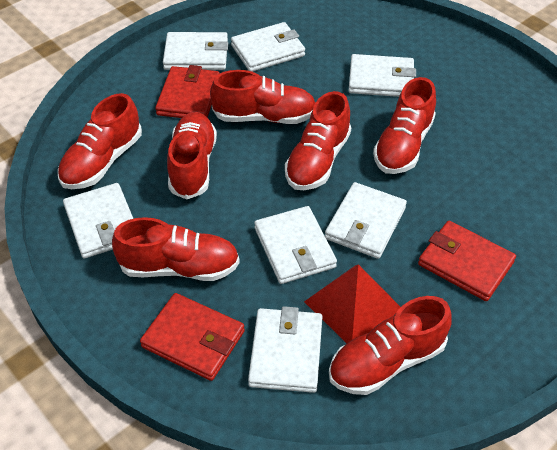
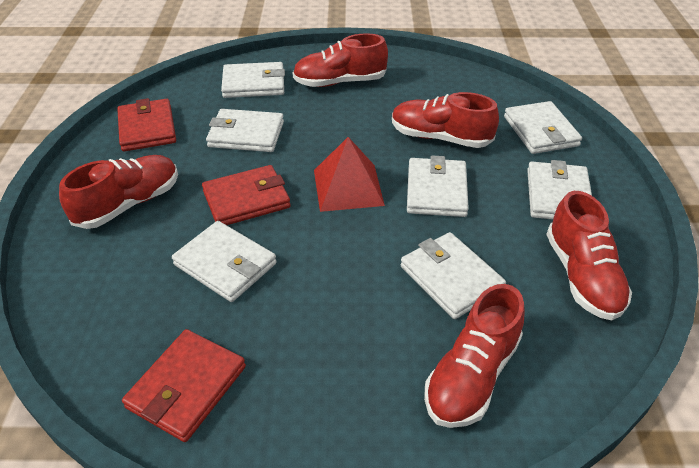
red shoe: [58,93,142,189] [112,217,240,281] [167,112,217,199] [210,70,315,124] [285,91,351,190] [329,296,452,395] [373,77,436,174] = 7 -> [59,155,178,229] [293,33,388,87] [392,92,499,148] [424,284,525,428] [546,191,632,321] = 5

